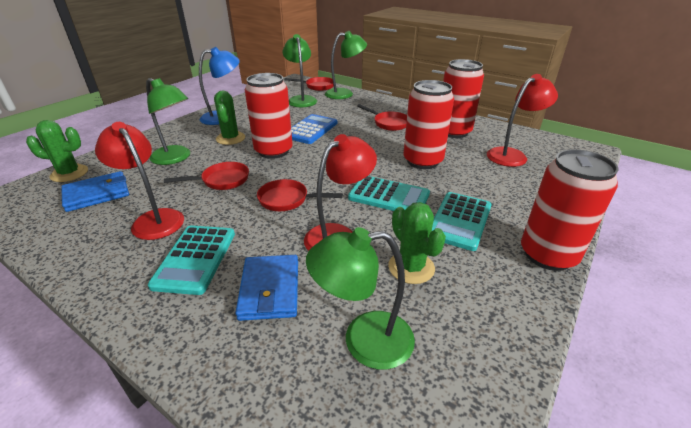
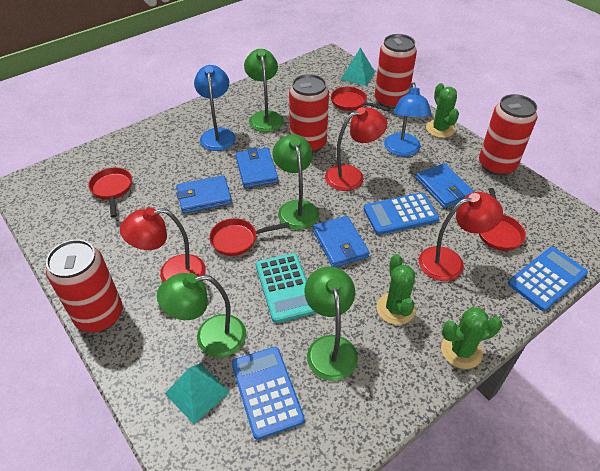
blue calculator: [291,114,337,144] = 1 -> [232,347,305,440] [364,193,439,235] [508,247,588,311] = 3
blue lamp: [199,47,240,125] = 1 -> [194,65,236,151] [384,83,432,156] = 2
blue wallet: [61,171,129,212] [235,255,298,321] = 2 -> [176,175,232,214] [236,147,278,188] [313,216,370,267] [416,163,474,208] = 4
turquoise calculator: [148,225,235,295] [348,176,430,211] [432,192,492,251] = 3 -> [256,253,316,323] = 1
turquoise pyramid: none = 0 -> [165,363,229,424] [340,47,375,86] = 2

